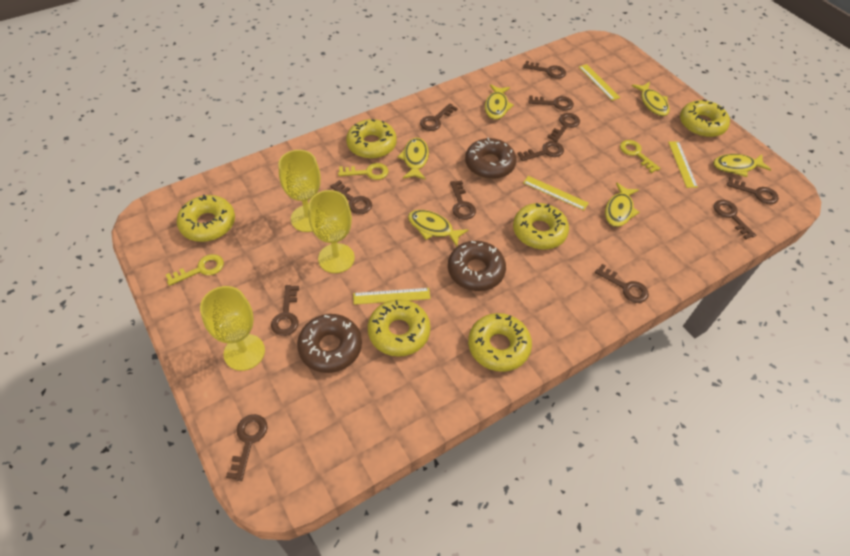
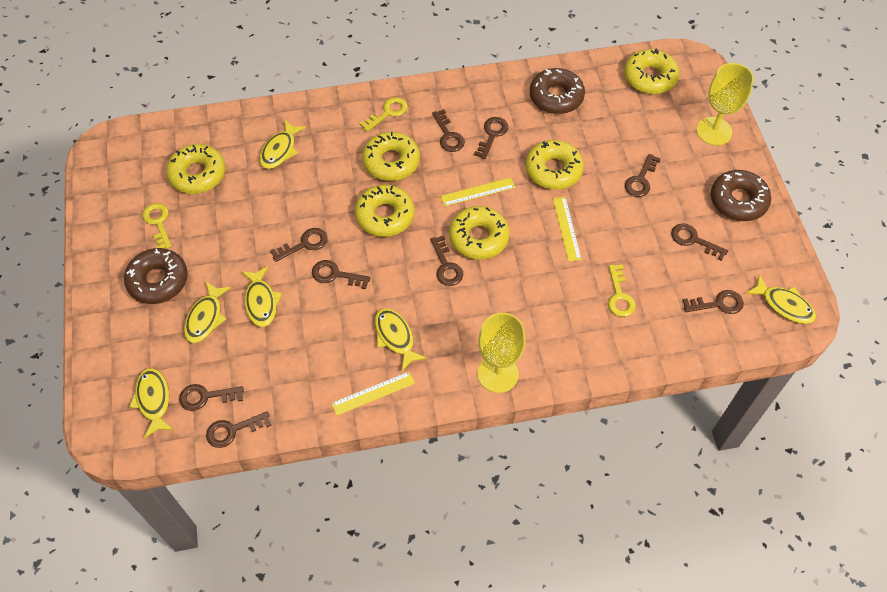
brown key: [226,414,268,481] [271,285,299,336] [330,180,372,214] [420,103,458,131] [450,180,476,220] [517,141,564,161] [523,61,566,79] [528,96,574,111] [547,113,580,142] [595,264,649,303] [714,200,756,240] [727,177,779,204] = 12 -> [179,384,244,411] [206,411,271,448] [270,228,327,262] [312,260,371,289] [431,235,463,286] [432,109,465,152] [474,117,508,159] [625,154,661,197] [671,223,728,261] [683,290,744,314] = 10
yellow goblet: [200,286,265,371] [278,150,321,232] [308,190,355,273] = 3 -> [478,313,526,393] [696,63,754,146] = 2
yellow ruler: [353,288,431,305] [523,176,589,210] [579,64,620,101] [668,141,698,188] = 4 -> [331,372,415,416] [440,178,515,206] [553,197,582,262] = 3

